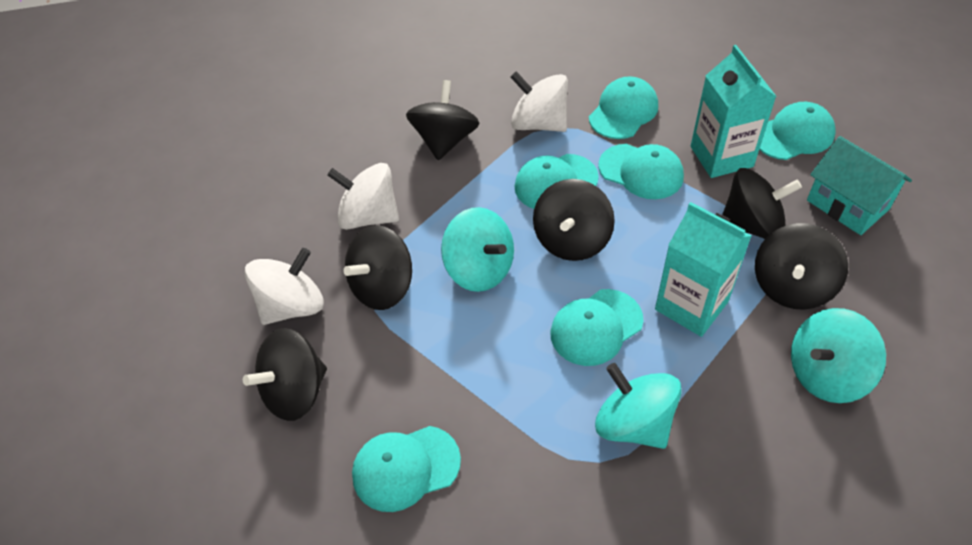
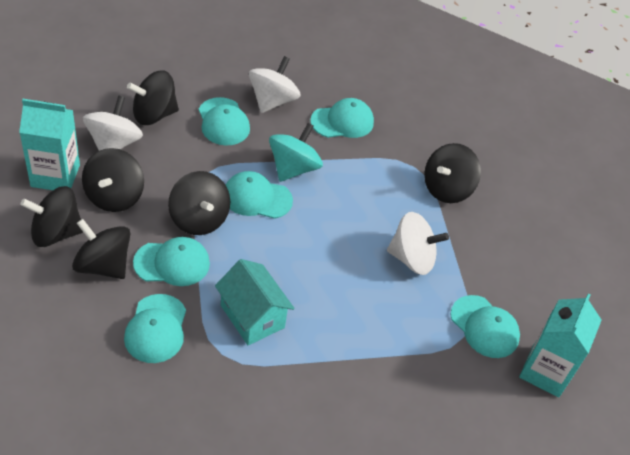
turquoise spinning top: [441,207,514,292] [595,363,681,449] [791,308,886,403] = 3 -> [269,123,323,182] = 1

